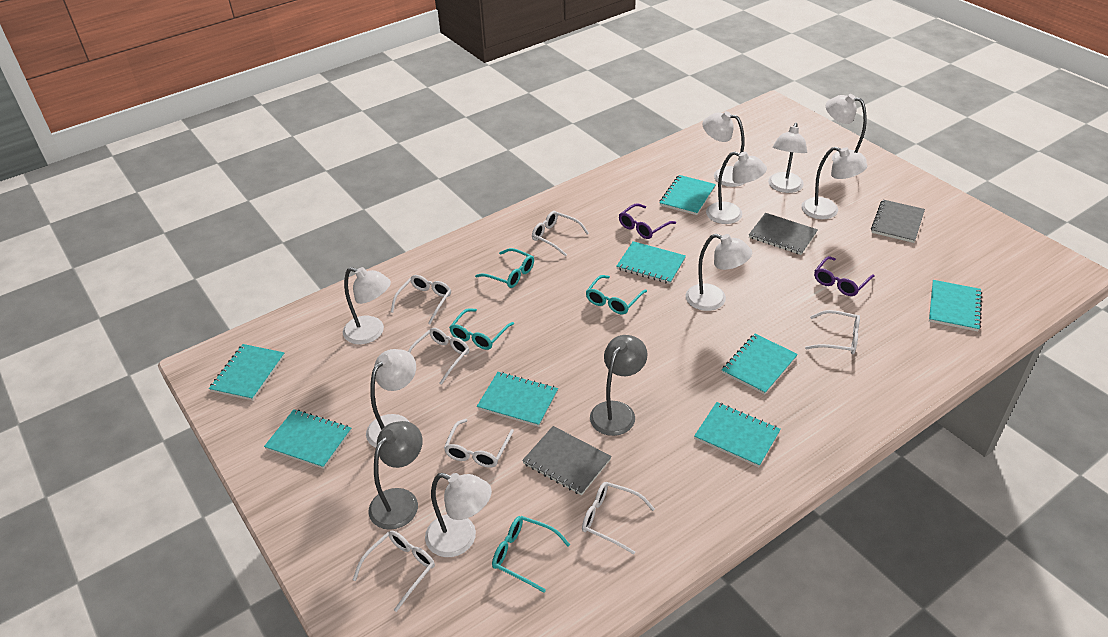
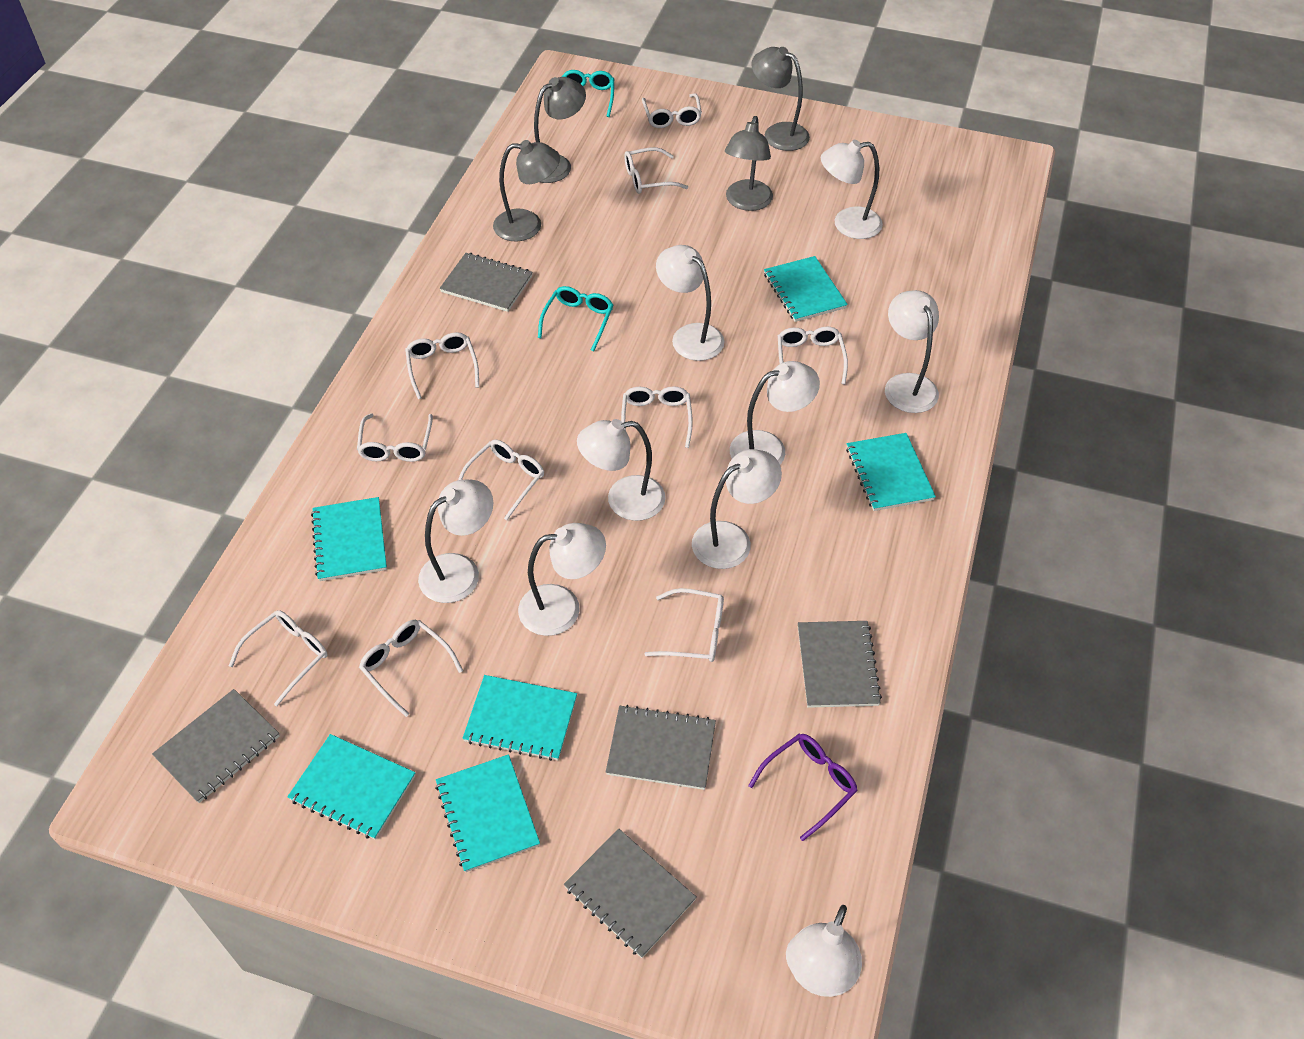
grey lamp: [368,421,423,530] [590,335,648,436] = 2 -> [493,140,560,241] [534,77,586,183] [725,116,773,211] [751,47,810,151] = 4
grey notebook: [522,426,612,495] [749,213,818,255] [871,200,925,243] = 3 -> [152,689,280,803] [440,253,533,312] [564,828,697,958] [606,705,716,790] [798,621,882,708] = 5
purple glasses: [619,203,676,239] [814,256,875,296] = 2 -> [748,734,858,841] = 1
turquoise glasses: [449,308,514,350] [475,248,534,288] [492,516,570,593] [586,275,647,314] = 4 -> [538,286,613,352] [561,70,614,117] = 2
turquoise notebook: [209,344,285,401] [264,409,352,469] [477,372,558,427] [616,241,686,284] [659,175,716,215] [694,402,781,467] [722,334,798,395] [929,280,982,331] = 8 -> [287,734,416,840] [311,497,387,581] [435,754,540,872] [462,675,577,761] [764,256,848,322] [846,433,936,511] = 6
white glasses: [353,531,435,612] [391,275,451,324] [408,328,469,385] [444,419,514,468] [532,211,589,256] [582,482,655,554] [805,310,860,355] = 7 -> [229,610,328,706] [357,413,433,462] [359,620,463,717] [405,332,479,399] [458,439,544,520] [621,386,693,448] [624,147,688,194] [642,93,702,128] [645,588,724,662] [778,326,848,384] = 10

